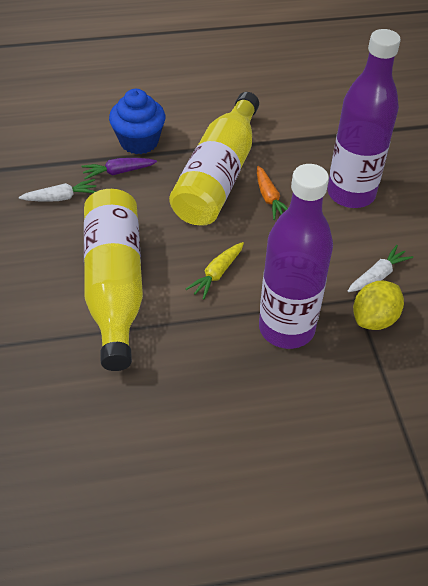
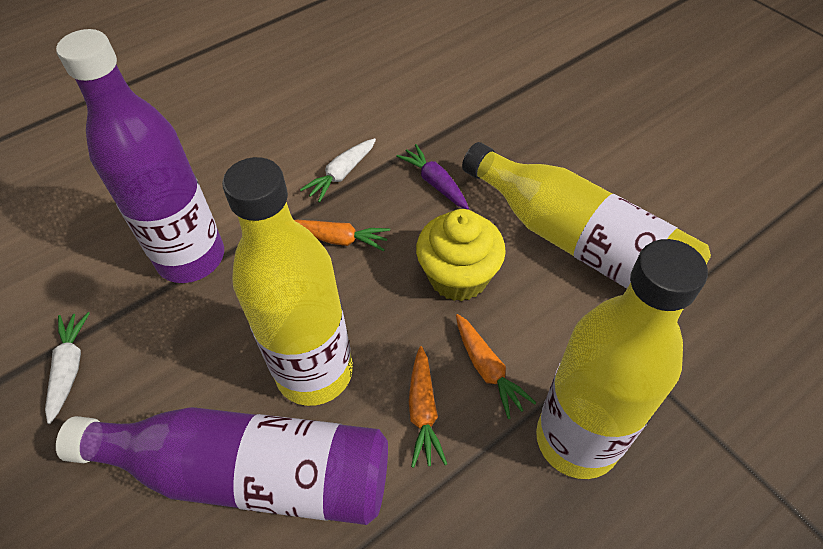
blue cupcake: [109,89,165,154] = 1 -> none = 0
orange carrot: [257,166,288,220] = 1 -> [294,220,390,251] [409,346,447,468] [456,314,536,419] = 3
yellow bottle: [84,189,143,371] [169,92,259,226] = 2 -> [222,157,353,406] [462,142,711,289] [536,239,708,479] = 3
yellow carrot: [186,242,244,300] = 1 -> none = 0
yellow cupcake: none = 0 -> [416,209,506,301] = 1
yellow lemon: [353,281,404,330] = 1 -> none = 0

